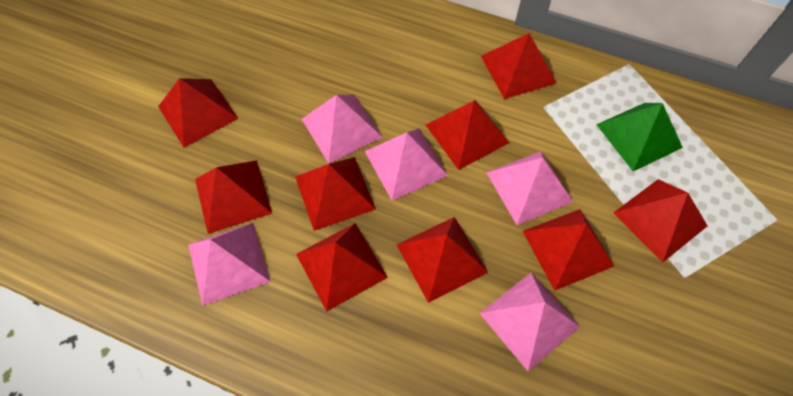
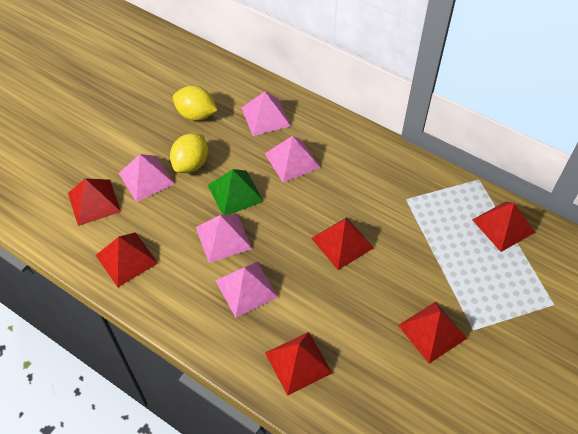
red pyramid: [158,78,239,148] [195,160,272,234] [295,157,376,231] [296,223,388,312] [397,217,488,303] [426,100,509,170] [481,33,556,99] [523,209,614,291] [614,179,707,263] = 9 -> [68,178,121,226] [96,232,158,287] [265,332,332,396] [311,217,374,270] [398,302,467,364] [472,201,535,252] = 6
yellow lemon: none = 0 -> [170,133,208,173] [173,86,218,121] = 2

